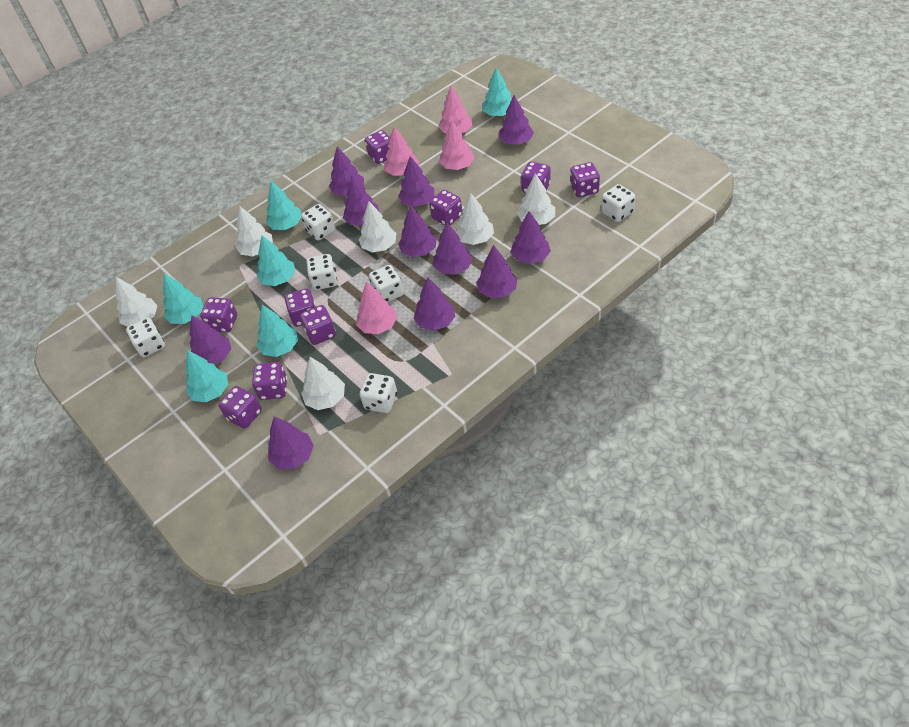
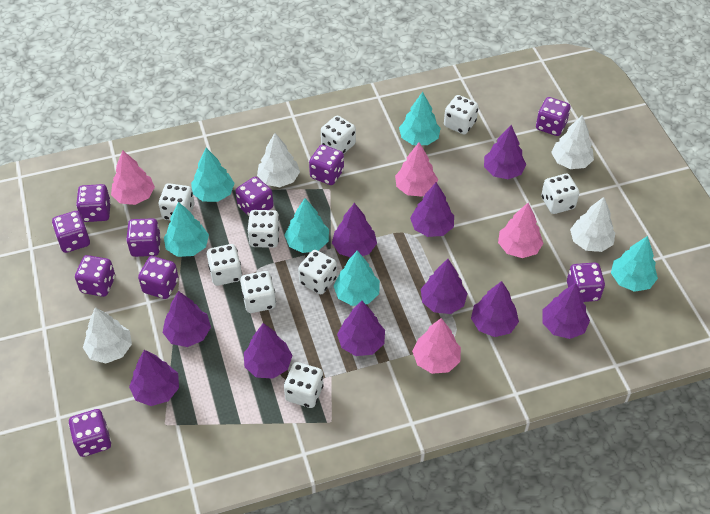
purple dice: [200,297,237,332] [219,386,262,429] [252,362,287,400] [285,288,316,327] [300,305,336,345] [365,130,390,164] [429,190,462,225] [521,162,551,193] [570,162,600,197] = 9 -> [52,211,90,253] [69,409,111,457] [75,255,115,297] [76,184,111,222] [126,218,161,257] [138,256,179,299] [235,177,274,216] [309,145,344,185] [536,97,571,136] [567,262,605,302] = 10
purple tree: [189,315,231,365] [268,416,314,469] [329,147,364,196] [343,176,380,226] [398,156,434,207] [398,205,437,257] [413,277,455,331] [433,223,472,274] [476,245,517,298] [499,95,534,145] [510,211,551,264] = 11 -> [129,350,179,406] [163,291,211,347] [244,323,293,379] [332,203,377,257] [337,301,385,356] [410,182,454,237] [421,259,468,314] [471,281,519,337] [484,125,526,179] [542,283,590,339] = 10
white dice: [126,318,165,357] [301,204,336,241] [306,254,337,290] [360,373,397,413] [369,265,404,302] [601,184,635,222] = 6 -> [159,183,194,220] [207,244,242,286] [240,271,276,313] [247,210,280,248] [284,362,324,408] [298,250,337,295] [321,116,356,154] [444,95,479,134] [541,174,579,214] = 9
white tree: [116,277,158,327] [236,207,273,256] [301,357,345,410] [359,201,397,253] [456,192,494,245] [517,173,555,225] = 6 -> [83,307,132,363] [257,133,300,187] [551,115,594,169] [570,197,615,252] = 4

